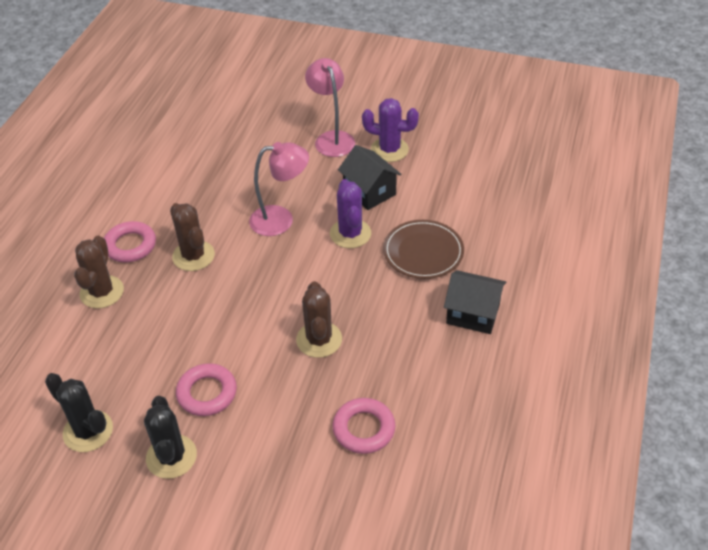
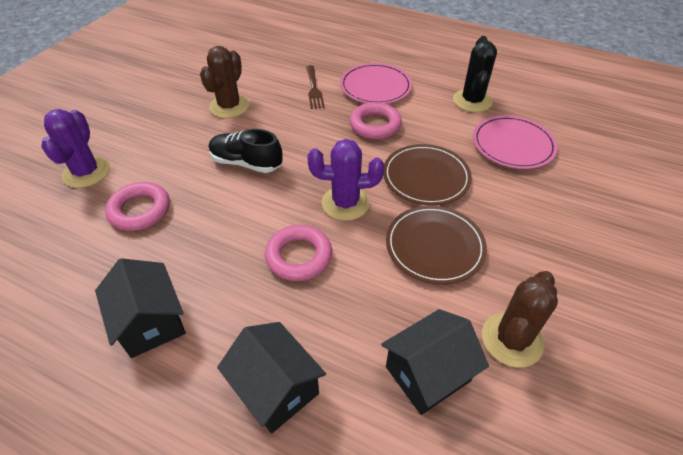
black cactus: [45,373,113,452] [144,396,197,479] = 2 -> [453,36,497,112] = 1
black house: [338,145,402,210] [444,270,506,334] = 2 -> [95,258,186,358] [217,322,326,434] [381,309,489,415] = 3
black shoe: none = 0 -> [209,129,283,173] = 1
brown cactus: [74,236,124,308] [170,203,215,271] [296,281,342,358] = 3 -> [200,46,249,118] [482,271,558,367] = 2
brown fork: none = 0 -> [306,65,325,109] = 1
brown plate: [383,220,464,279] = 1 -> [383,144,472,205] [386,206,487,284] = 2
pink lamp: [249,142,309,236] [305,58,355,157] = 2 -> none = 0
pink plate: none = 0 -> [340,63,412,104] [473,115,558,169] = 2

